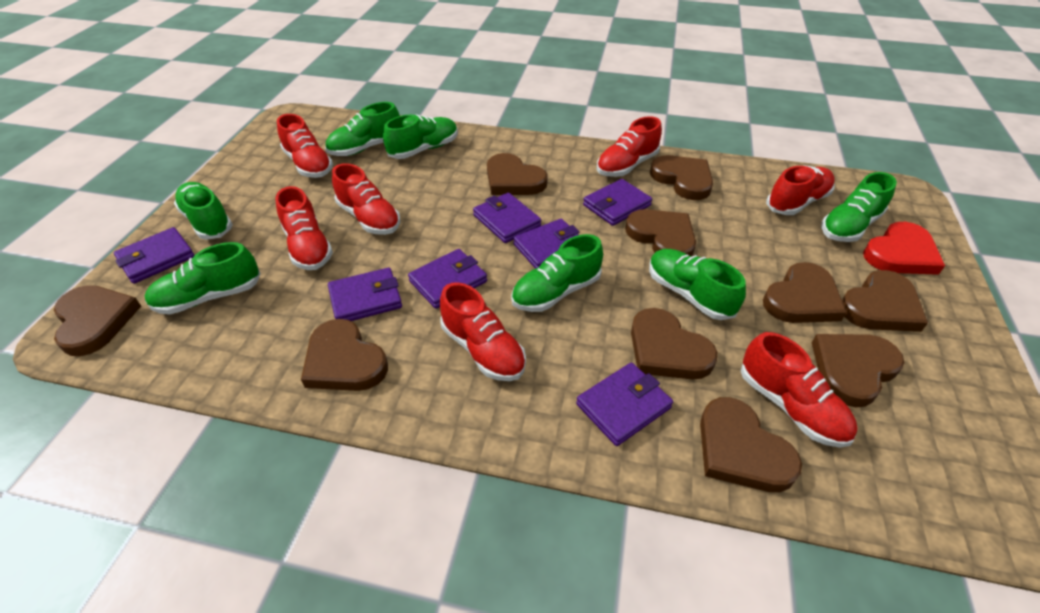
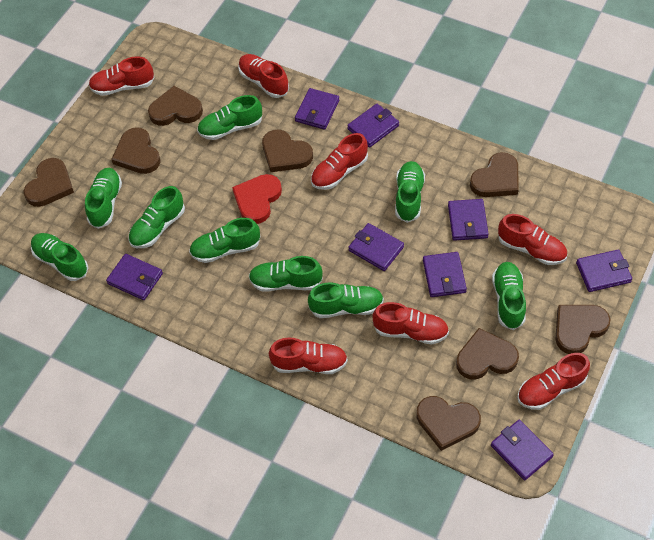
brown heart: [54,285,141,356] [301,319,388,391] [487,153,548,195] [625,209,696,256] [631,308,718,380] [650,155,713,200] [700,397,802,492] [763,262,847,323] [812,334,905,407] [842,270,928,332] = 10 -> [24,158,74,207] [111,127,161,174] [148,86,203,126] [262,130,313,172] [417,396,481,451] [456,328,519,379] [470,152,519,197] [556,305,611,354] = 8
green shoe: [145,242,261,315] [174,182,233,240] [325,102,400,156] [383,115,458,159] [511,234,603,312] [649,249,746,320] [821,172,897,242] = 7 -> [31,233,88,281] [85,168,122,229] [128,186,185,248] [189,218,260,263] [197,95,262,140] [249,256,323,292] [308,283,384,318] [395,161,425,223] [492,262,526,330] = 9
purple wallet: [114,227,195,284] [328,268,402,321] [408,249,487,309] [473,193,541,243] [513,219,579,269] [576,363,673,446] [583,179,652,226] = 7 -> [106,254,163,300] [295,88,339,130] [347,104,399,148] [348,223,404,271] [423,252,467,297] [448,199,489,241] [491,420,554,480] [576,250,632,292] = 8

